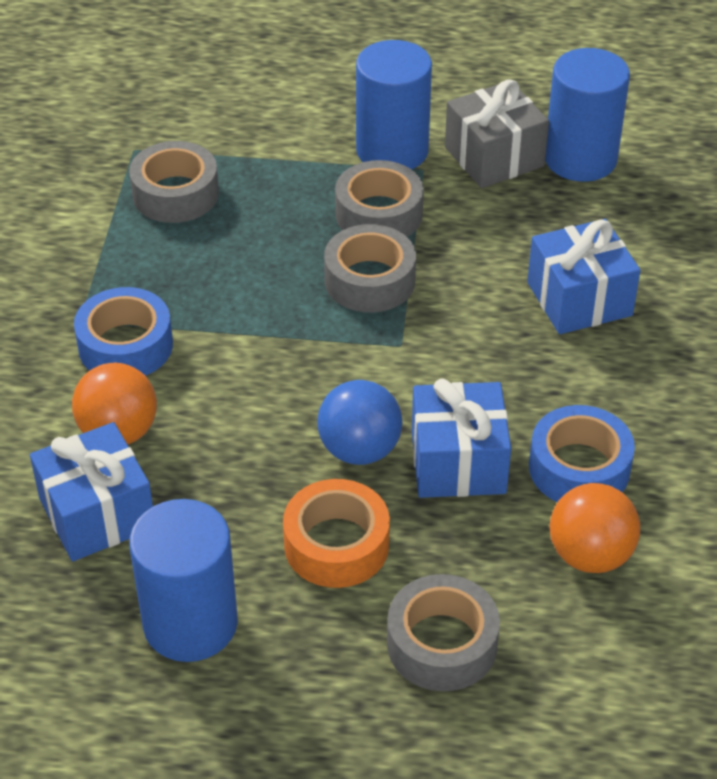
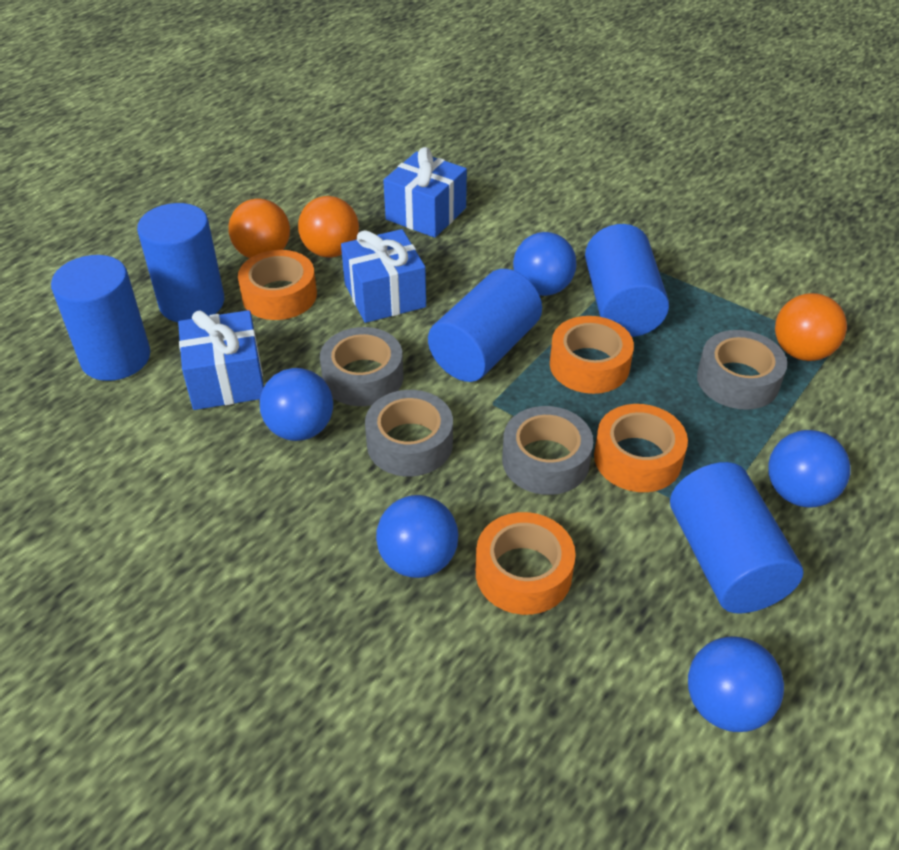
blue ball: [317,380,402,465] = 1 -> [260,368,333,441] [376,495,459,578] [513,232,577,296] [688,636,784,732] [768,430,850,508] = 5
blue cylinder: [129,499,238,662] [356,40,432,169] [545,48,630,182] = 3 -> [51,255,150,381] [137,203,224,322] [428,269,542,382] [585,224,669,337] [670,462,803,614] = 5
blue tape: [74,287,173,376] [529,405,635,502] = 2 -> none = 0
grey gift: [445,79,549,188] = 1 -> none = 0
orange ball: [72,363,157,445] [550,483,640,573] = 2 -> [228,198,290,258] [298,196,359,258] [775,293,847,361] = 3
orange tape: [283,479,390,588] = 1 -> [238,250,317,320] [476,512,576,615] [550,316,634,394] [594,404,688,492] = 4

